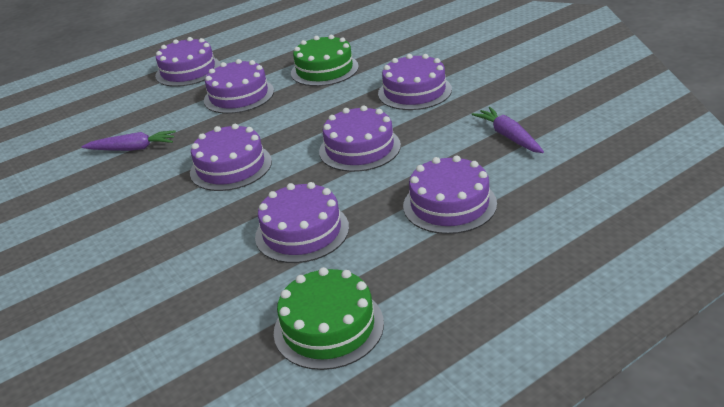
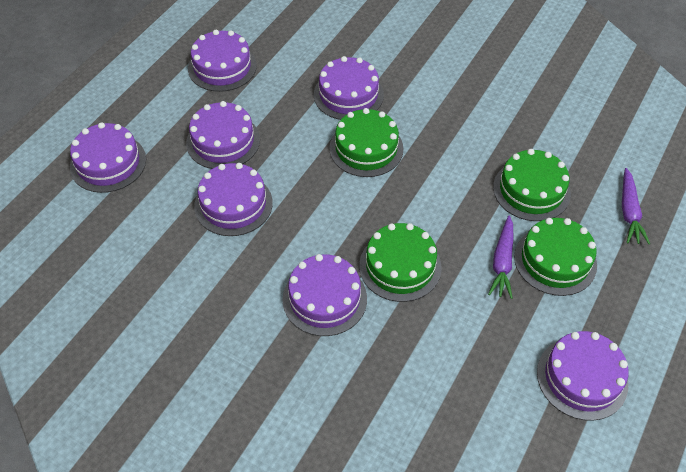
green cake: [274,267,384,370] [291,35,359,86] = 2 -> [329,108,404,177] [359,223,442,302] [493,149,571,221] [514,218,597,296] = 4

